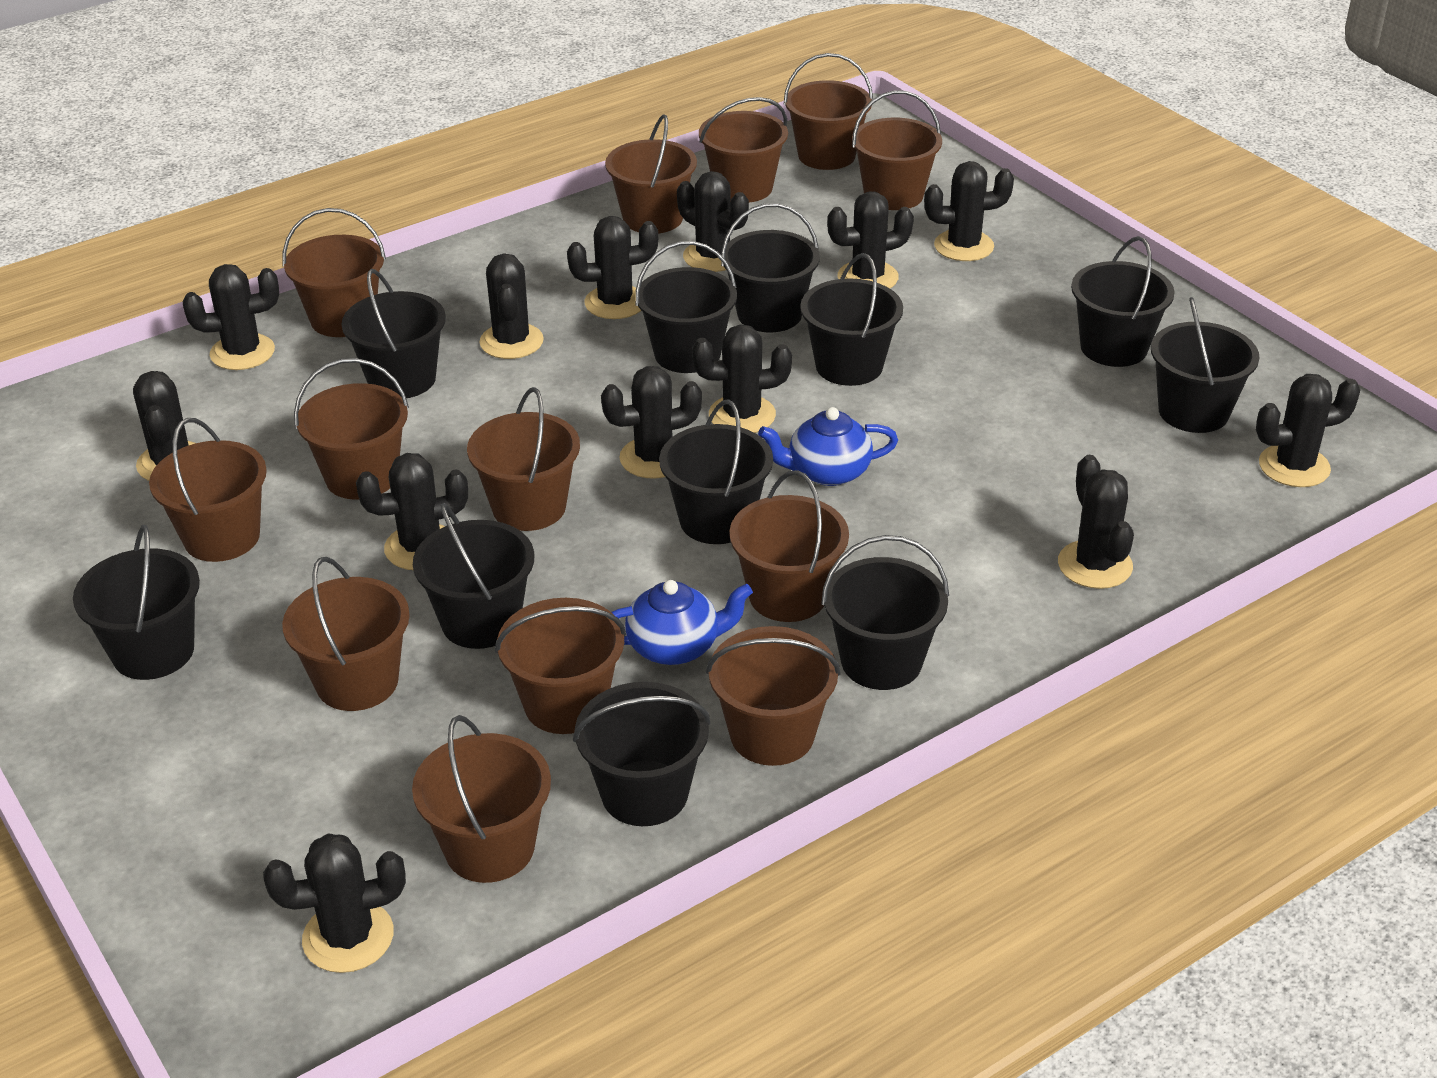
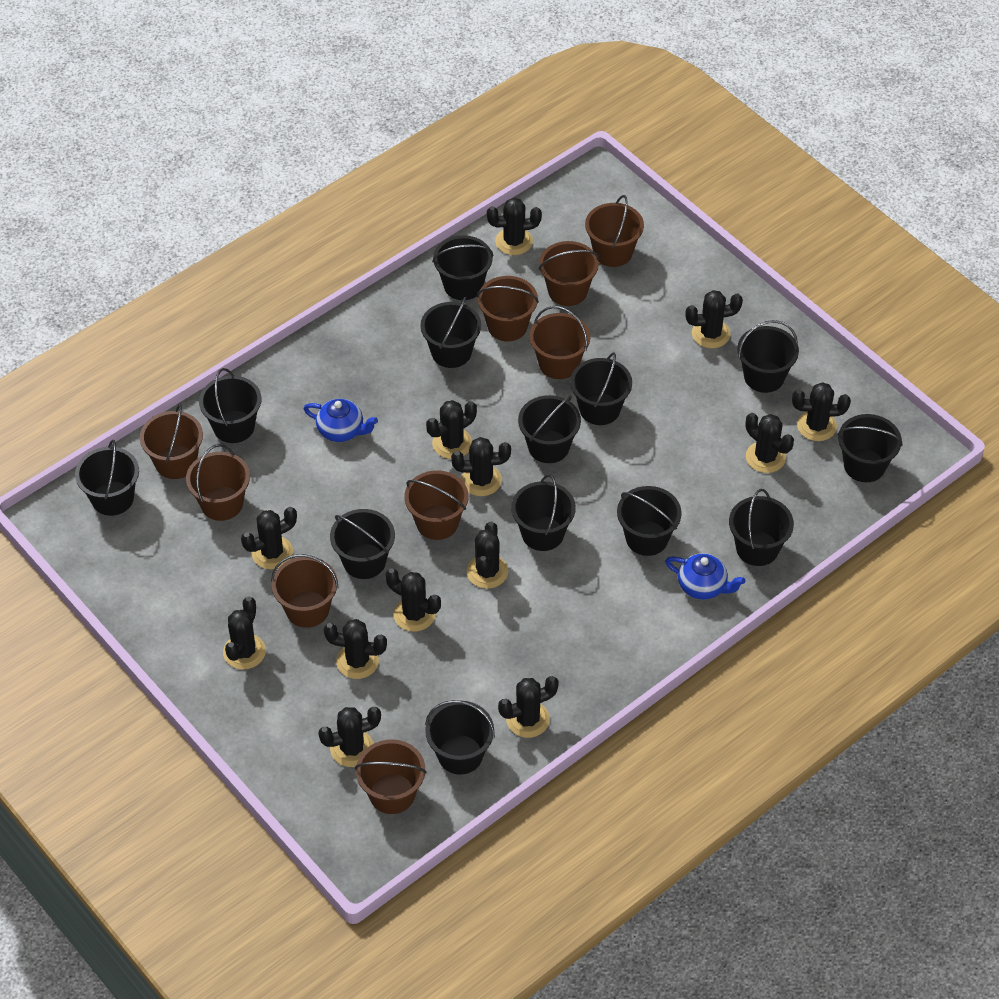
black bucket: [73,525,200,680] [342,269,446,398] [413,503,534,649] [573,682,711,826] [635,241,737,373] [659,399,773,544] [721,203,820,332] [800,253,903,386] [821,535,949,690] [1071,236,1175,367] [1151,297,1259,433] = 11 -> [75,440,139,516] [199,368,261,443] [330,509,395,579] [420,297,481,368] [425,700,495,775] [432,235,493,300] [511,474,576,551] [518,395,581,463] [570,352,632,425] [617,486,682,556] [729,489,794,566] [737,320,799,393] [837,414,903,482] = 13
brown bucket: [149,418,267,562] [282,208,386,337] [282,557,410,711] [294,358,409,500] [412,715,551,883] [467,387,580,531] [495,598,626,734] [605,114,697,234] [699,97,788,202] [706,626,841,766] [730,470,849,622] [784,53,873,170] [852,90,942,210] = 13 -> [140,404,203,479] [186,444,250,521] [271,554,339,628] [355,739,427,814] [405,470,469,540] [477,276,539,341] [529,306,591,379] [539,241,599,306] [585,195,644,267] = 9

